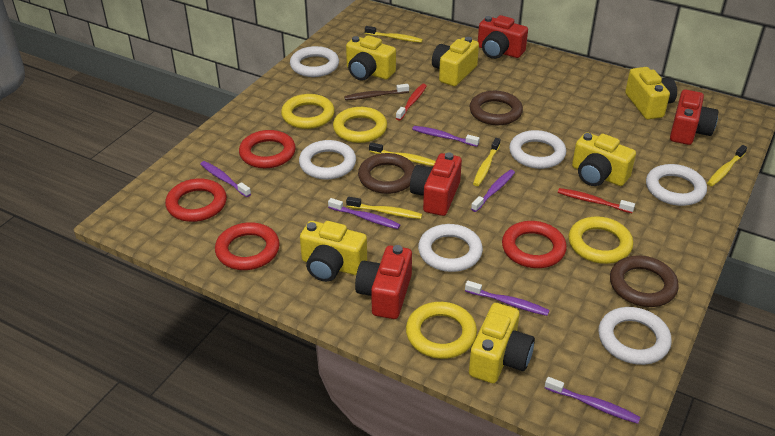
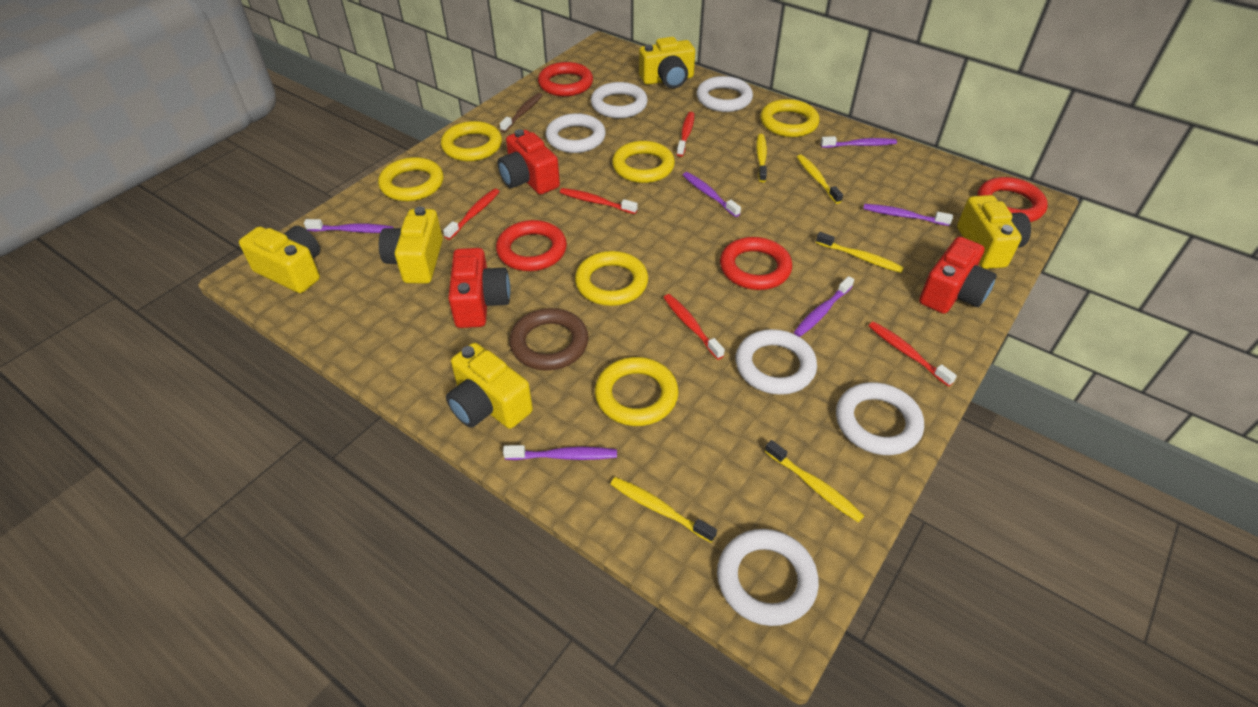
brown ring: [358,153,415,194] [470,91,523,125] [610,256,679,307] = 3 -> [509,308,589,370] = 1
red camera: [355,245,412,319] [410,152,462,216] [478,15,528,59] [670,90,718,145] = 4 -> [448,248,510,328] [497,129,560,194] [919,236,997,314] = 3
red toothbrush: [396,84,427,121] [558,188,635,213] = 2 -> [443,188,500,240] [560,188,638,214] [663,294,725,360] [677,112,694,157] [868,321,957,387] = 5
yellow camera: [300,221,367,282] [346,35,396,81] [432,37,479,86] [469,303,535,383] [572,132,636,186] [625,67,677,120] = 6 -> [239,226,320,293] [379,206,443,284] [446,343,533,429] [639,37,695,89] [957,195,1031,269] = 5
yellow ring: [281,94,335,129] [333,107,387,143] [406,302,477,359] [569,216,633,264] = 4 -> [378,157,444,201] [441,121,502,162] [575,251,648,306] [595,357,679,426] [612,141,675,183] [760,99,819,137] = 6

